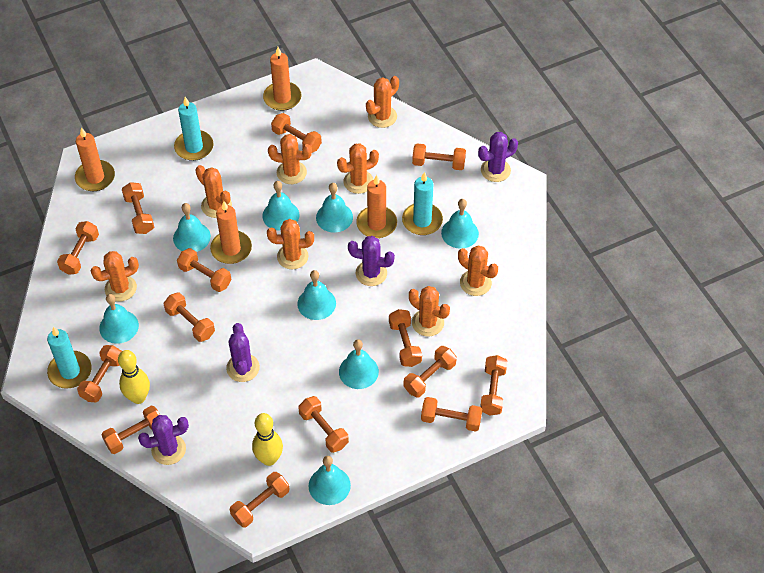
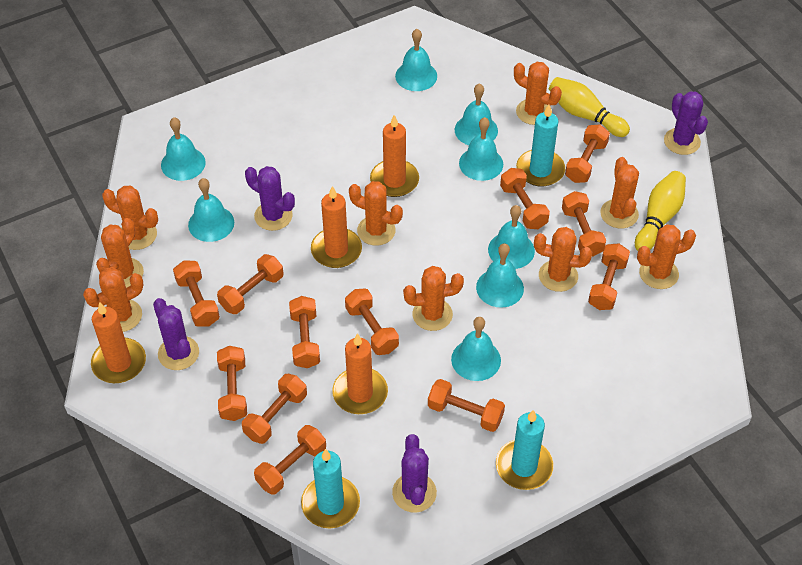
orange cactus: [91,251,139,302] [195,165,232,218] [267,219,314,269] [268,134,312,184] [337,143,379,194] [366,76,399,128] [409,286,450,336] [458,245,498,296] = 8 -> [83,267,143,332] [96,218,144,288] [102,186,158,250] [349,181,403,246] [403,266,464,331] [514,62,562,125] [534,227,592,292] [600,157,639,228] [637,224,696,289] = 9
orange dumbbell: [57,221,99,275] [77,345,122,402] [101,406,160,454] [122,182,154,234] [164,292,215,342] [177,248,231,292] [230,472,289,527] [271,113,322,153] [298,396,349,453] [389,309,422,367] [403,346,457,398] [412,143,466,170] [421,397,482,432] [480,355,507,416] = 14 -> [173,261,220,327] [217,254,284,314] [217,346,247,421] [242,374,307,444] [254,425,326,495] [289,296,320,368] [345,289,399,355] [428,379,505,432] [500,168,550,229] [562,191,606,257] [565,124,610,183] [588,243,630,310] = 12

